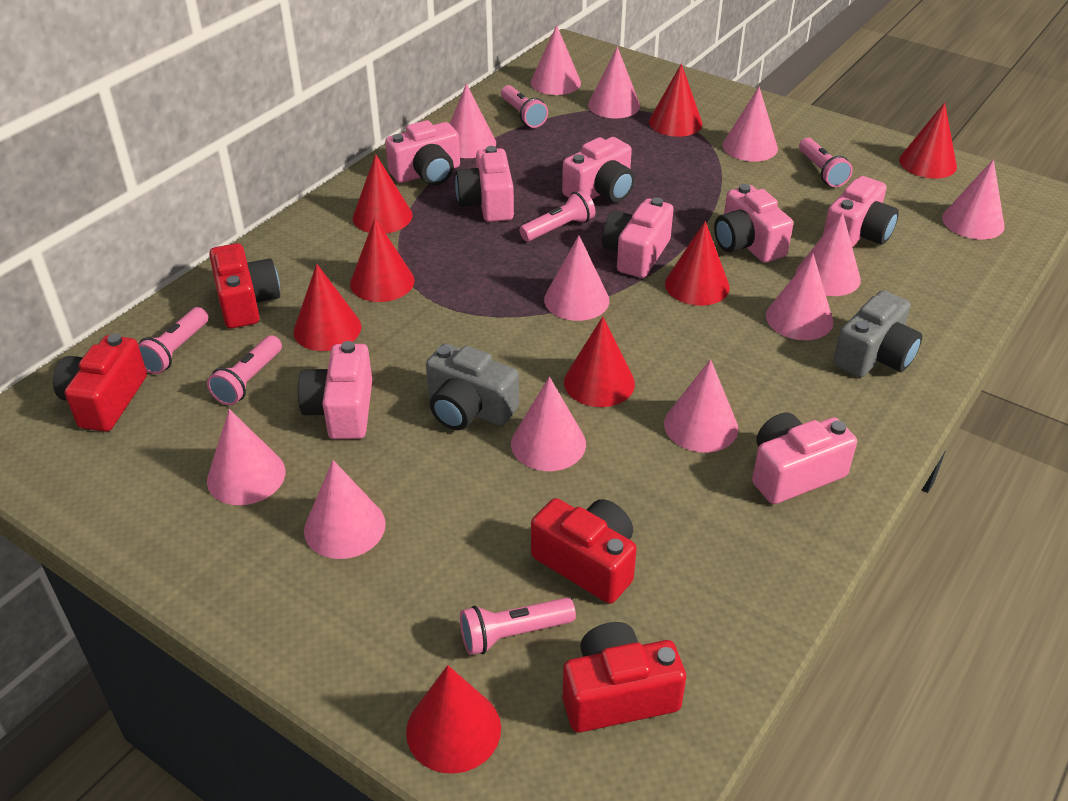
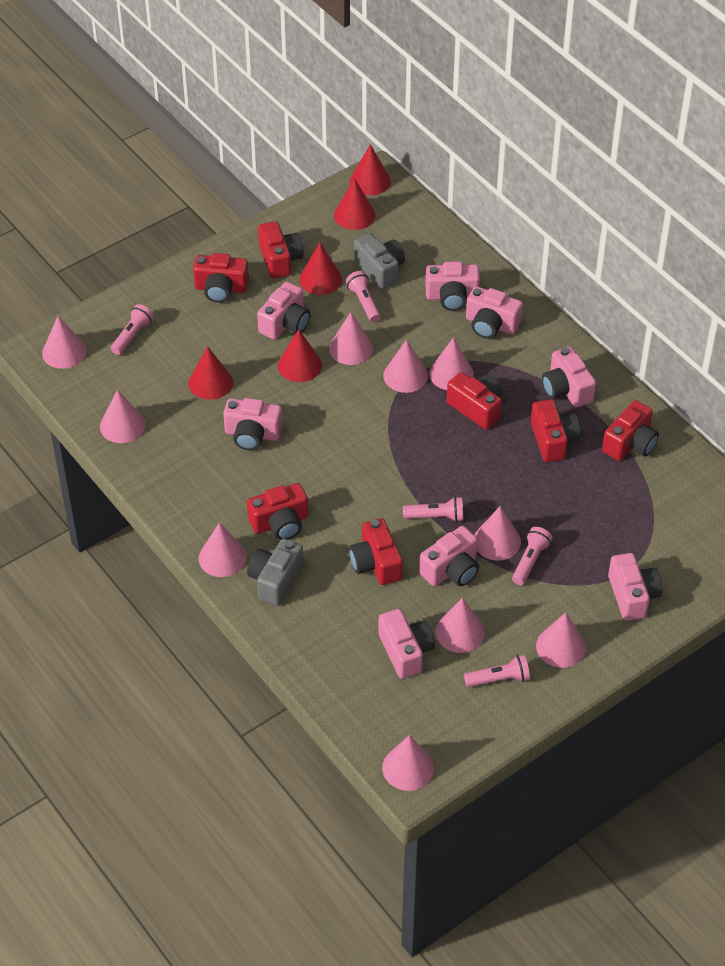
pink cone: [207,409,286,505] [304,460,386,559] [450,84,496,158] [511,377,586,471] [530,25,581,95] [544,235,609,321] [588,47,640,118] [664,359,738,453] [723,87,778,162] [766,254,833,340] [796,212,861,296] [942,159,1005,240] = 12 -> [42,316,86,369] [100,389,146,443] [199,522,247,577] [329,312,373,365] [382,735,434,791] [383,339,428,393] [429,337,474,390] [435,598,485,653] [475,506,521,561] [536,612,586,668] = 10
pink flashlight: [138,307,208,374] [207,335,282,406] [460,598,576,655] [501,85,548,128] [519,190,595,241] [799,138,853,187] = 6 -> [111,304,154,355] [346,271,381,322] [403,496,464,522] [464,655,530,687] [512,527,553,585] = 5
red camera: [53,334,147,432] [209,243,280,328] [531,498,637,604] [563,622,686,733] = 4 -> [193,253,249,303] [247,483,308,540] [258,221,304,279] [349,518,403,585] [447,372,503,430] [531,399,581,462] [602,400,659,461] = 7
red cone: [293,264,361,351] [350,218,415,302] [352,154,412,233] [406,665,501,774] [564,317,635,407] [649,63,702,137] [665,221,730,306] [899,102,957,179] = 8 -> [188,346,233,400] [278,329,322,382] [299,243,342,295] [334,178,376,230] [350,144,391,196] = 5

